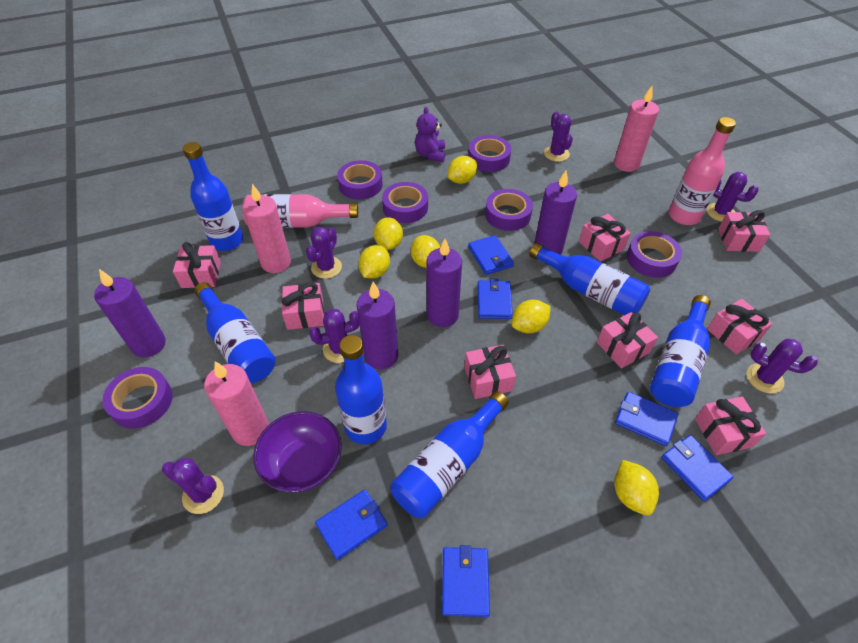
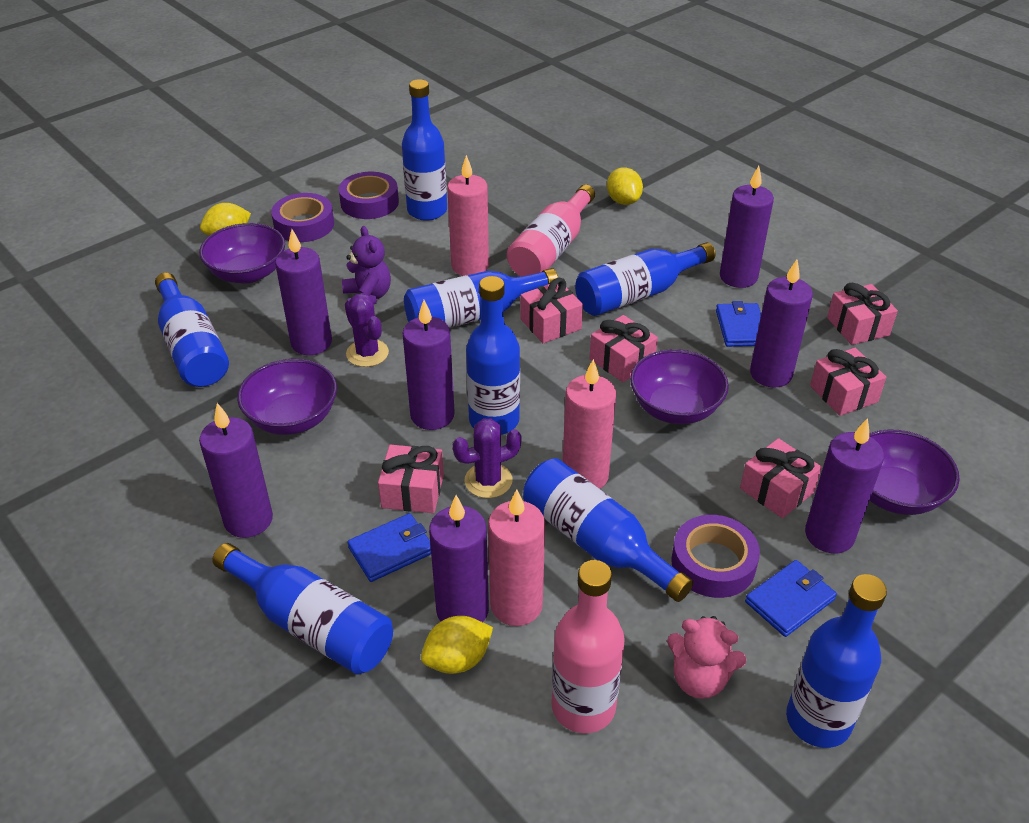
blue bottle: [183,142,243,251] [194,282,276,383] [335,335,387,444] [391,391,509,518] [529,243,650,315] [650,295,711,407] = 6 -> [155,273,229,387] [212,543,393,674] [402,79,447,221] [404,268,558,328] [466,276,520,435] [523,458,694,602] [575,242,715,316] [786,574,887,748] = 8
blue wallet: [315,490,388,560] [442,545,490,617] [468,235,514,275] [478,279,513,319] [615,392,678,446] [661,435,734,501] = 6 -> [347,513,431,582] [716,301,761,347] [745,560,837,637] = 3
pink gift: [173,242,221,288] [282,282,324,330] [464,345,516,399] [579,214,631,262] [597,312,658,368] [695,396,766,455] [707,299,773,355] [718,210,770,252] = 8 -> [378,445,444,513] [521,278,583,343] [589,315,658,382] [740,438,822,518] [810,348,886,416] [827,283,898,345] = 6
pink teddy bear: none = 0 -> [667,616,746,699] = 1
purple bowl: [253,411,342,493] = 1 -> [199,223,285,284] [237,359,337,435] [630,349,729,424] [869,430,960,515] = 4
purple cactus: [162,458,224,514] [306,227,342,279] [309,309,360,363] [544,111,573,162] [707,172,759,222] [747,339,818,394] = 6 -> [345,293,389,367] [453,419,522,498] = 2
purple candle: [94,269,166,358] [357,282,398,370] [426,239,462,327] [534,171,577,255] = 4 -> [199,403,273,538] [275,229,332,355] [403,300,455,430] [429,495,489,622] [720,166,774,288] [750,260,813,388] [805,418,884,553] = 7
purple tape: [102,367,173,429] [337,160,383,200] [382,182,428,223] [468,135,511,172] [485,189,533,231] [627,231,682,278] = 6 -> [271,193,334,242] [339,172,399,219] [671,515,760,598] = 3
yellow lemon: [358,245,390,278] [374,217,403,250] [411,235,440,268] [448,156,477,184] [511,300,551,334] [615,460,659,515] = 6 -> [200,203,251,236] [421,616,493,674] [607,167,643,205] = 3

